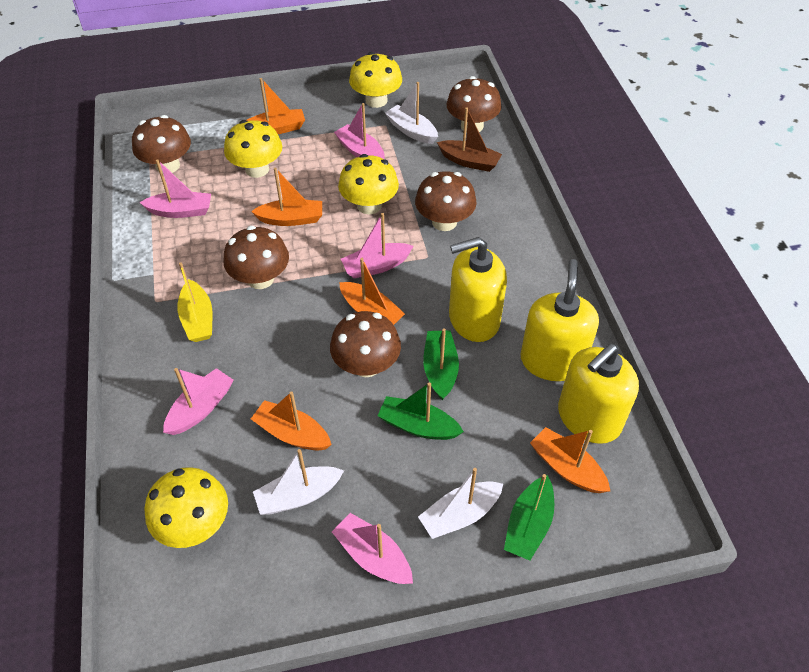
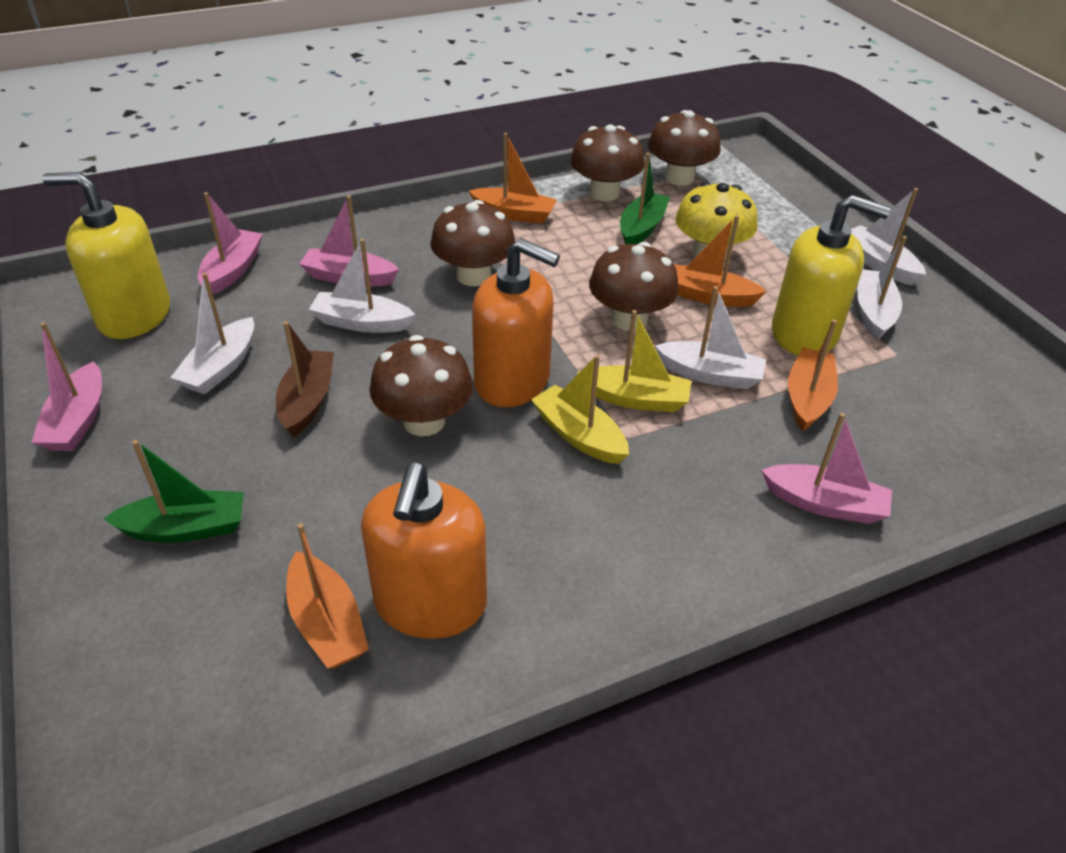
green boat: [378,382,464,440] [423,328,459,400] [504,474,554,560] = 3 -> [103,440,244,543] [620,153,670,244] = 2
orange boat: [247,78,305,134] [251,168,322,226] [251,392,332,450] [339,258,405,325] [530,427,610,493] = 5 -> [286,523,369,668] [469,133,557,224] [674,215,767,307] [788,319,838,431] = 4
orange soap dispenser: none = 0 -> [361,463,487,639] [472,238,560,407] = 2
pink boat: [139,159,211,218] [163,368,234,435] [332,513,413,584] [334,103,385,159] [341,213,413,278] = 5 -> [31,322,102,451] [198,192,263,294] [299,195,399,287] [761,413,892,524] = 4
white boat: [253,449,344,515] [385,82,438,144] [418,468,503,539] = 3 -> [170,273,254,394] [309,239,415,333] [655,286,766,389] [851,188,926,285] [857,236,907,340] = 5
yellow boat: [177,262,212,342] = 1 -> [531,355,629,464] [577,310,692,412] = 2
yellow mushroom: [144,467,228,548] [224,120,282,178] [338,154,399,214] [349,52,402,108] = 4 -> [675,182,757,261] = 1
yellow soap dispenser: [449,237,507,342] [521,259,599,381] [558,344,639,444] = 3 -> [42,172,170,339] [772,195,891,355] = 2

